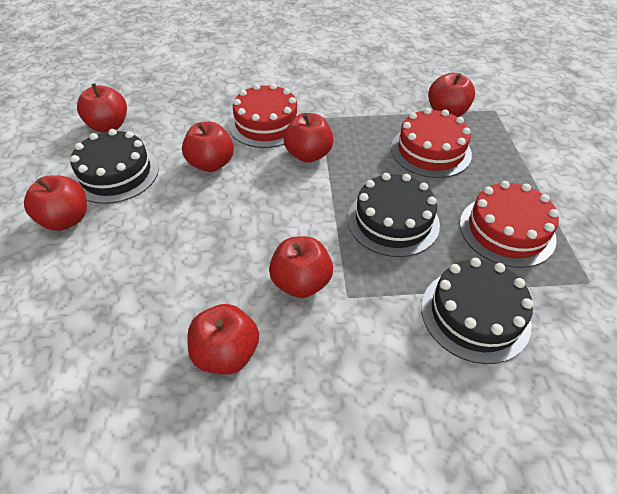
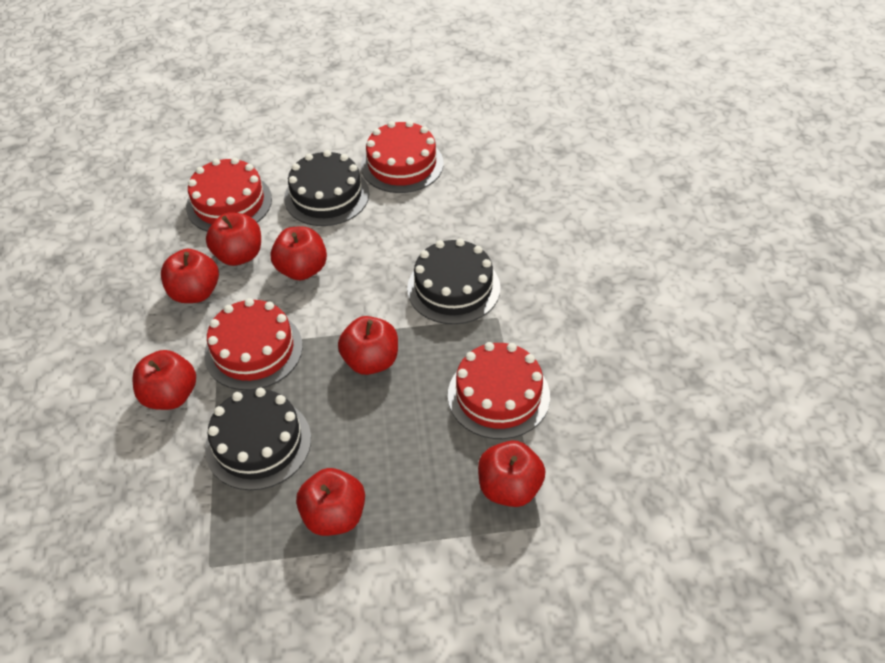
red cake: [229,83,300,148] [391,108,472,178] [460,181,559,268] = 3 -> [186,157,272,232] [204,298,303,390] [361,120,443,193] [448,342,550,439] = 4

